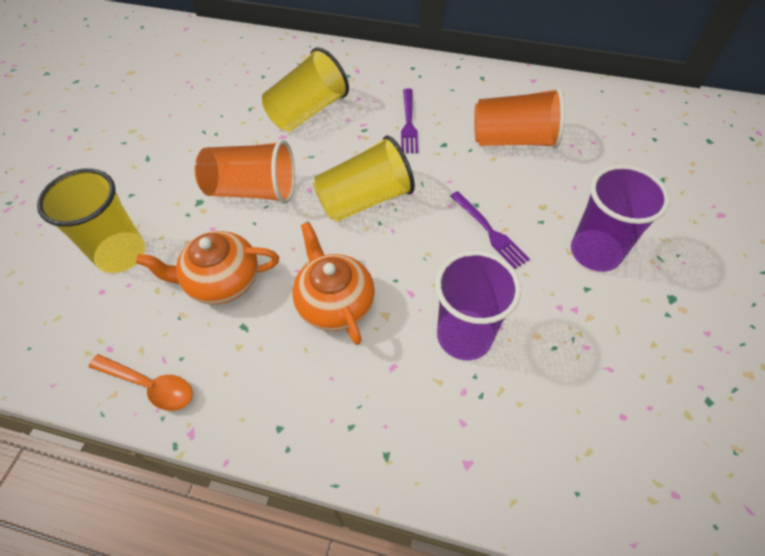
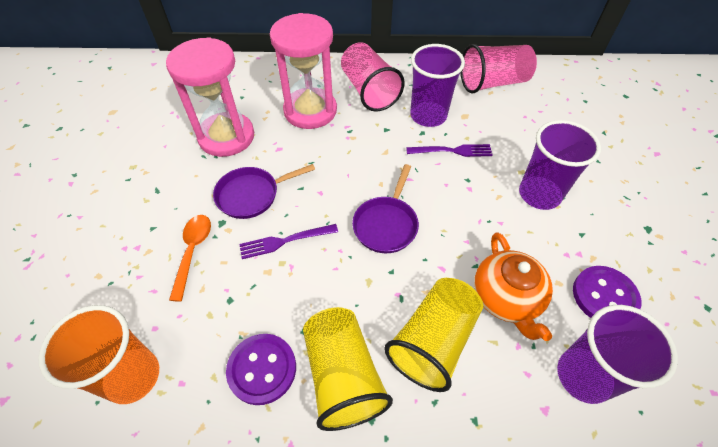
orange cup: [195,140,295,204] [474,87,565,148] = 2 -> [38,305,159,404] = 1
orange teapot: [136,231,279,305] [292,222,375,345] = 2 -> [474,232,553,341] = 1
pink cup: none = 0 -> [341,42,405,112] [460,44,537,93] = 2
pink hourglass: none = 0 -> [166,37,254,157] [270,13,337,129] = 2
purple button: none = 0 -> [226,334,296,405] [573,266,641,318] = 2
purple cup: [435,251,521,360] [571,165,670,272] = 2 -> [410,44,465,127] [519,120,601,210] [557,305,678,404] = 3
purple pan: none = 0 -> [213,164,315,219] [352,164,419,253] = 2
yellow cup: [37,169,145,273] [262,47,349,132] [313,136,415,222] = 3 -> [303,307,393,431] [384,278,483,392] = 2

